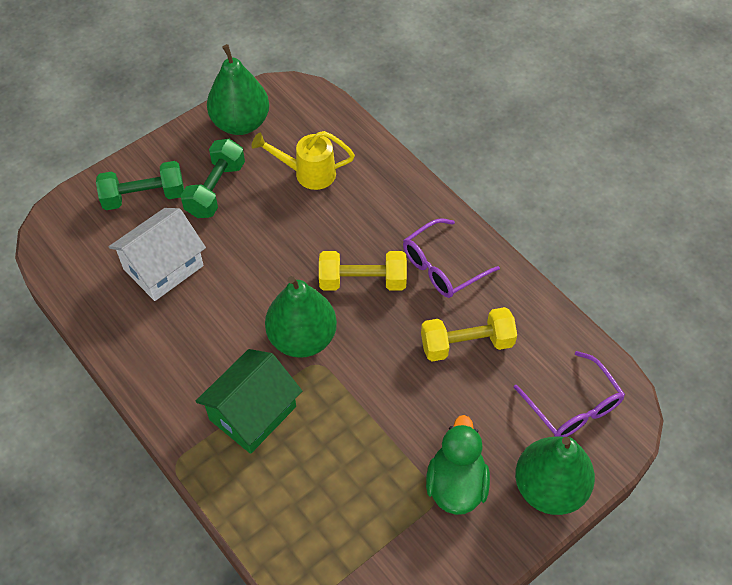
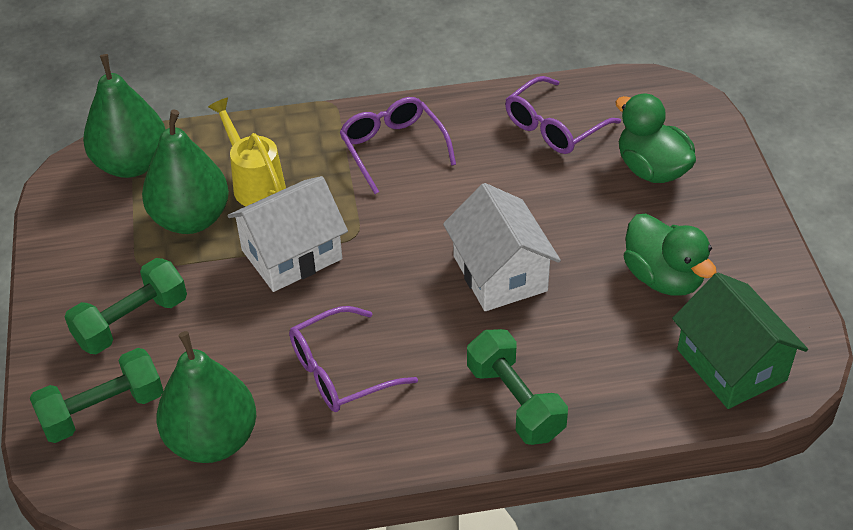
green duck: [426,415,490,515] = 1 -> [615,93,696,183] [624,214,717,296] = 2
green dumbbell: [96,161,184,210] [181,139,245,218] = 2 -> [30,348,163,443] [65,258,187,354] [467,329,568,445] = 3
purple glasses: [403,218,500,298] [513,351,625,437] = 2 -> [289,306,418,412] [339,97,456,194] [505,76,621,154] = 3
white house: [109,208,206,301] = 1 -> [228,176,348,292] [443,183,561,311] = 2
yellow dumbbell: [319,251,407,291] [421,307,517,361] = 2 -> none = 0

